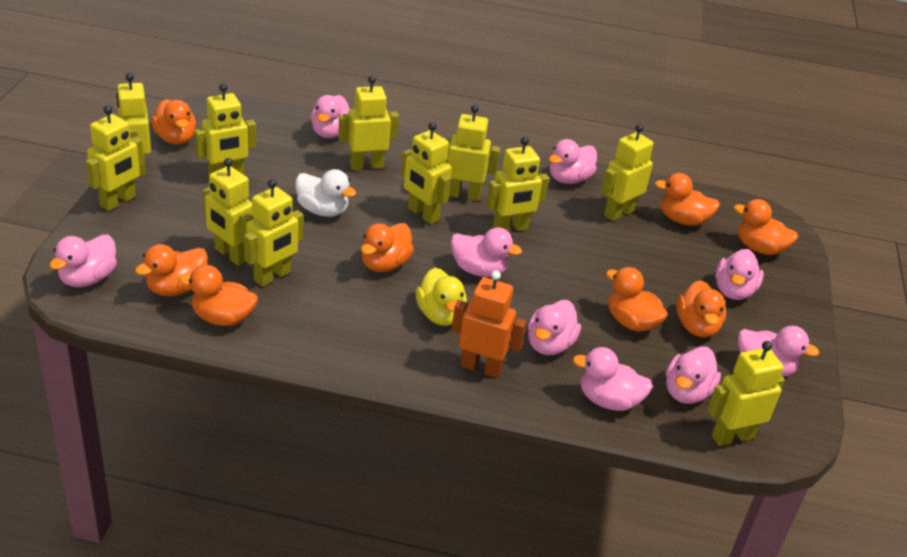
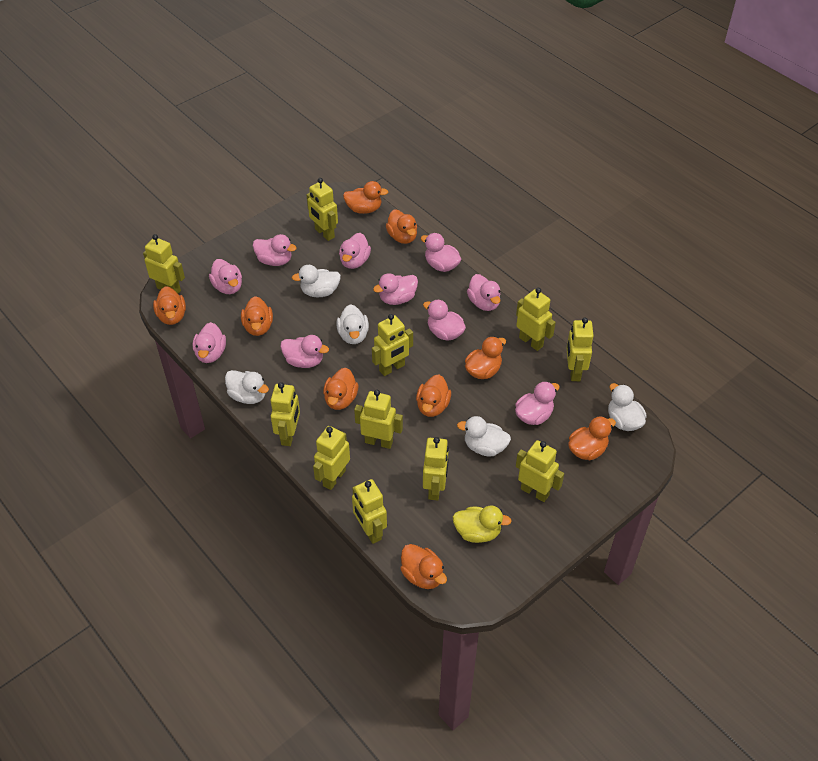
orange duck: [135,244,208,296] [151,99,196,145] [179,265,258,326] [361,223,414,272] [606,267,668,331] [655,173,720,226] [676,280,726,337] [733,199,798,255] = 8 -> [153,286,186,325] [241,296,273,336] [323,368,358,410] [343,181,388,214] [386,210,417,244] [400,544,447,589] [416,375,451,417] [465,336,506,379] [568,416,616,460] = 9
orange robot: [452,270,527,378] = 1 -> none = 0
pink duck: [49,234,117,287] [311,95,349,138] [451,227,522,277] [528,300,581,355] [549,139,597,184] [572,347,653,411] [666,346,721,404] [715,249,764,300] [738,326,819,377] = 9 -> [193,322,226,363] [209,259,242,294] [253,234,297,266] [280,335,329,368] [339,233,371,269] [373,273,418,305] [421,233,461,272] [423,300,466,341] [467,274,500,311] [515,381,560,425] = 10
white duck: [295,169,356,217] = 1 -> [225,370,269,404] [292,265,341,297] [336,304,369,344] [457,416,511,456] [608,383,647,431] = 5

